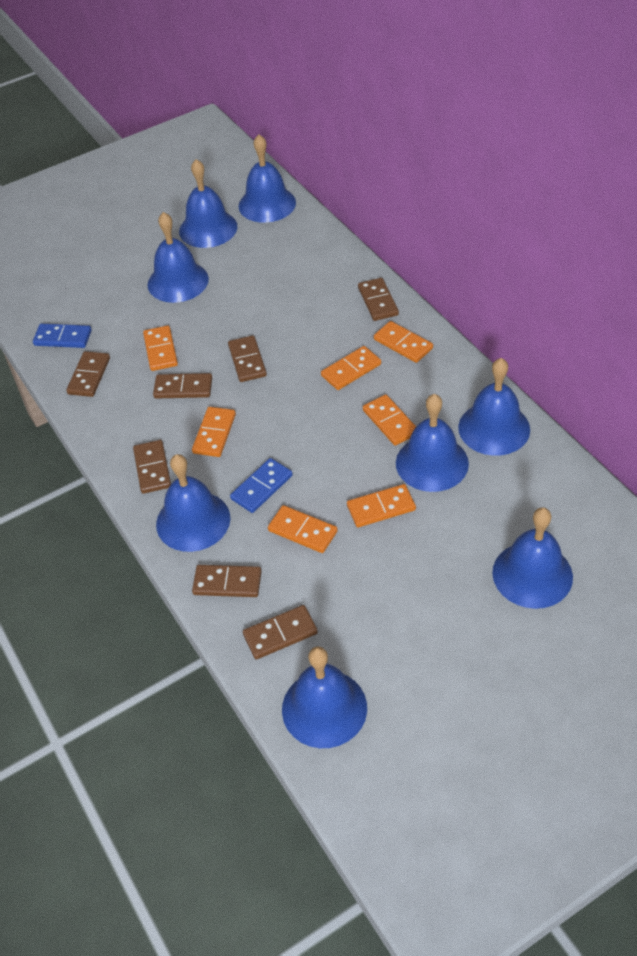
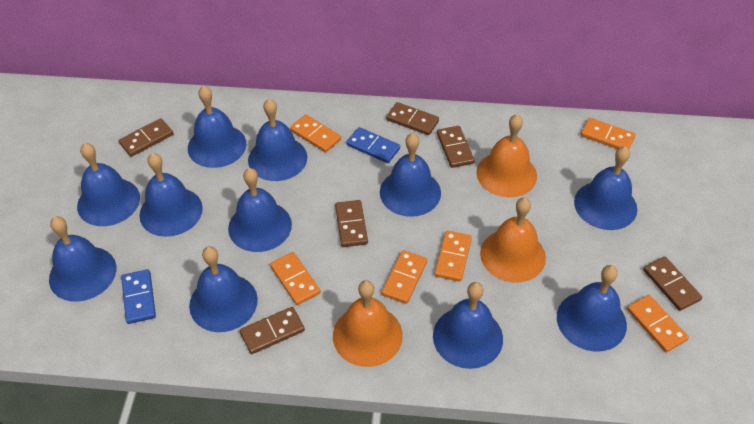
blue bell: [147,212,209,303] [156,454,230,552] [179,159,237,248] [239,135,296,223] [282,646,367,748] [396,394,469,492] [458,358,530,456] [492,508,573,609] = 8 -> [49,216,116,302] [77,143,140,226] [139,153,203,237] [188,86,246,168] [189,246,258,332] [228,168,292,252] [248,99,307,181] [380,133,441,217] [433,282,503,369] [557,265,627,352] [574,146,637,230] = 11
brown domino: [66,351,110,397] [133,440,171,494] [153,373,212,398] [192,565,262,597] [228,335,267,382] [243,605,318,659] [358,278,399,321] = 7 -> [119,118,173,157] [240,307,305,354] [335,200,368,247] [386,102,439,135] [437,126,475,168] [643,257,702,311] = 6
orange bell: none = 0 -> [333,280,403,367] [476,114,537,197] [480,198,546,283] = 3
orange domino: [143,325,178,371] [192,407,236,457] [268,505,338,553] [321,346,381,390] [347,484,416,527] [363,394,416,446] [374,321,433,363] = 7 -> [270,252,321,305] [290,114,341,152] [381,250,427,304] [434,230,472,282] [581,118,636,149] [627,295,689,353] = 6

